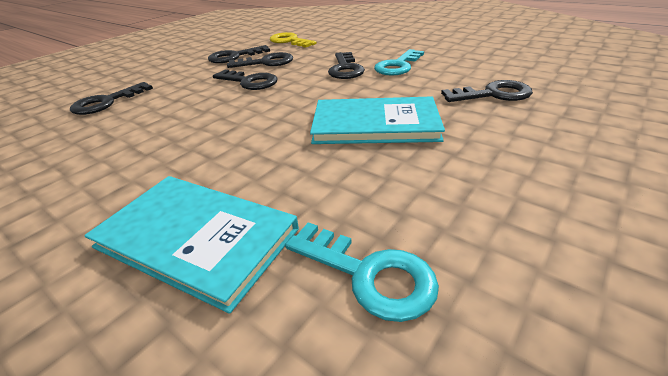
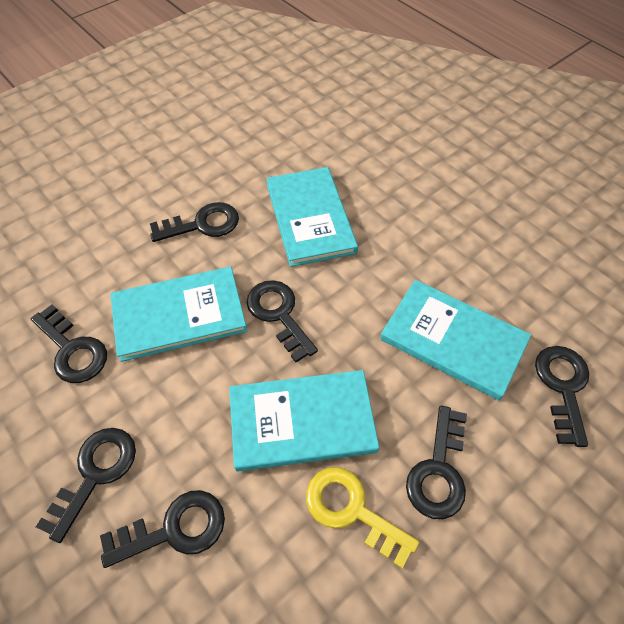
black key: [70,82,153,115] [208,45,270,63] [213,70,277,90] [227,52,293,68] [328,52,365,79] [441,80,533,102] = 6 -> [30,304,107,383] [36,428,136,543] [100,490,225,568] [150,202,239,242] [247,280,318,362] [406,405,467,519] [535,346,589,447] = 7
turquoise book: [84,176,299,314] [310,96,445,144] = 2 -> [110,267,247,362] [229,370,379,472] [266,167,358,267] [380,280,531,401] = 4
turquoise key: [285,222,439,322] [374,49,424,76] = 2 -> none = 0

